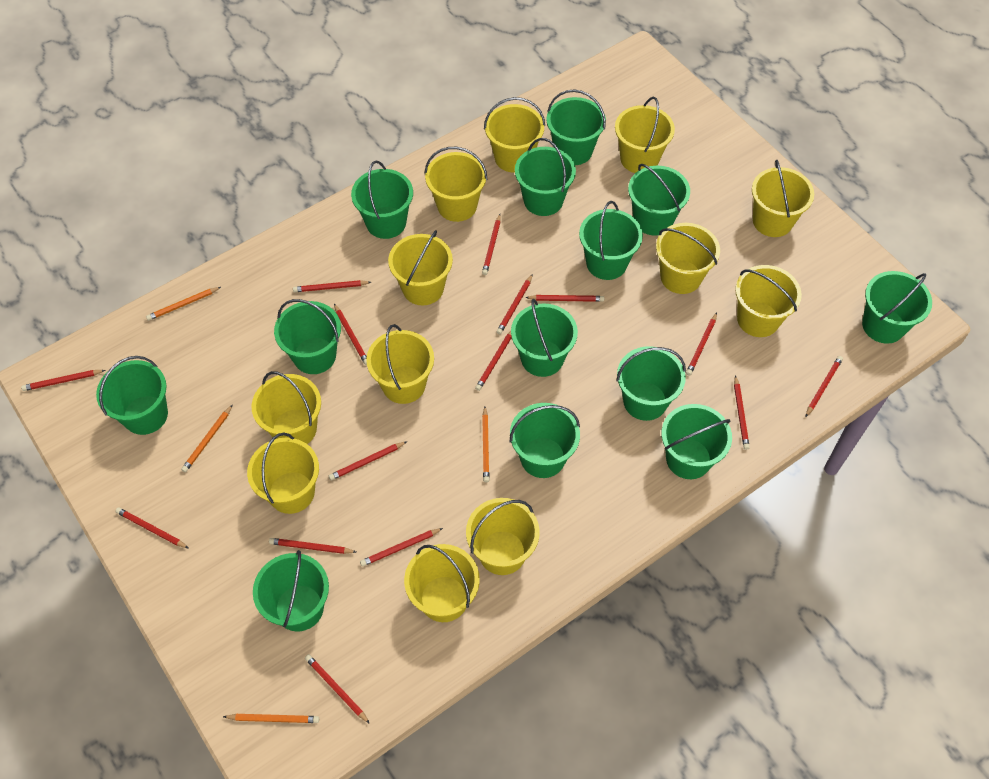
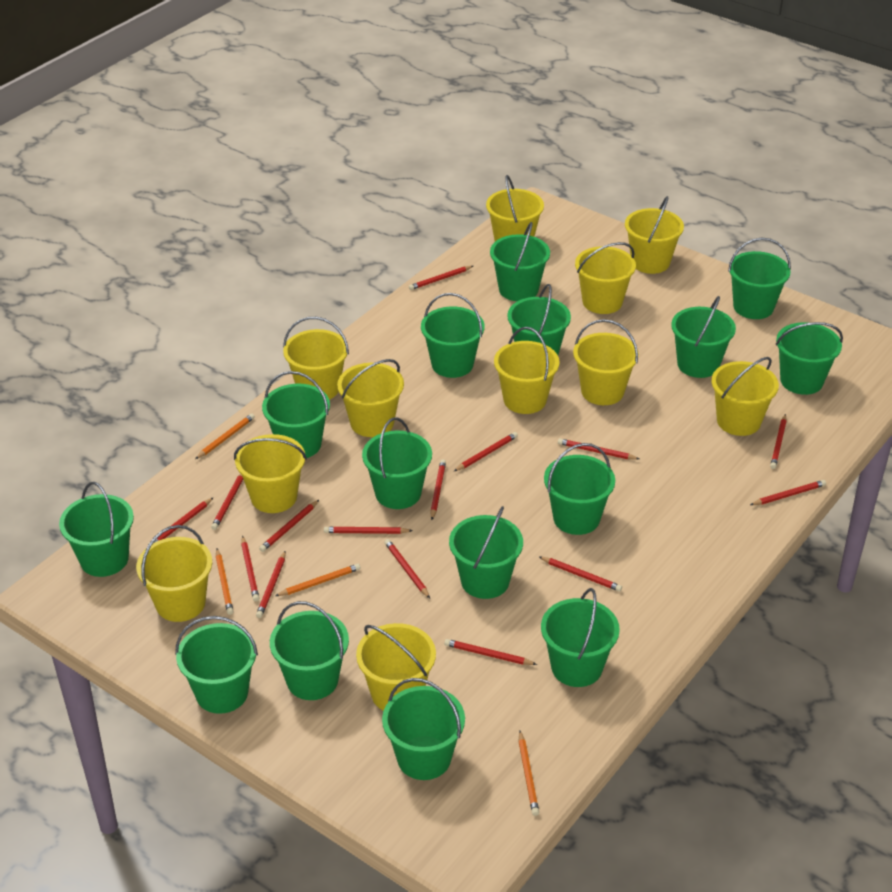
green bucket: [96,356,168,435] [253,550,329,631] [274,299,341,374] [351,161,413,239] [510,403,580,478] [511,299,578,377] [515,138,576,216] [546,89,606,165] [579,201,643,280] [616,346,686,421] [628,164,690,236] [661,404,732,479] [862,271,932,344] = 13 -> [59,482,134,577] [175,616,258,714] [262,371,330,458] [270,601,349,700] [362,417,432,509] [382,678,465,780] [421,293,484,378] [449,506,523,599] [490,222,550,301] [507,284,571,355] [541,588,620,687] [544,443,615,535] [671,296,736,378] [728,238,791,319] [776,322,843,395] = 15
yellow bucket: [247,433,319,514] [252,371,321,444] [366,324,434,404] [388,230,453,306] [404,544,480,622] [425,147,487,222] [466,498,540,575] [484,97,545,173] [615,97,675,173] [656,223,720,294] [735,265,802,337] [752,160,814,237] = 12 -> [136,525,212,622] [234,434,307,513] [283,317,349,400] [337,359,404,437] [356,623,436,711] [486,175,544,241] [494,327,560,414] [573,319,639,405] [575,242,636,314] [625,196,684,274] [711,357,779,436] = 11

